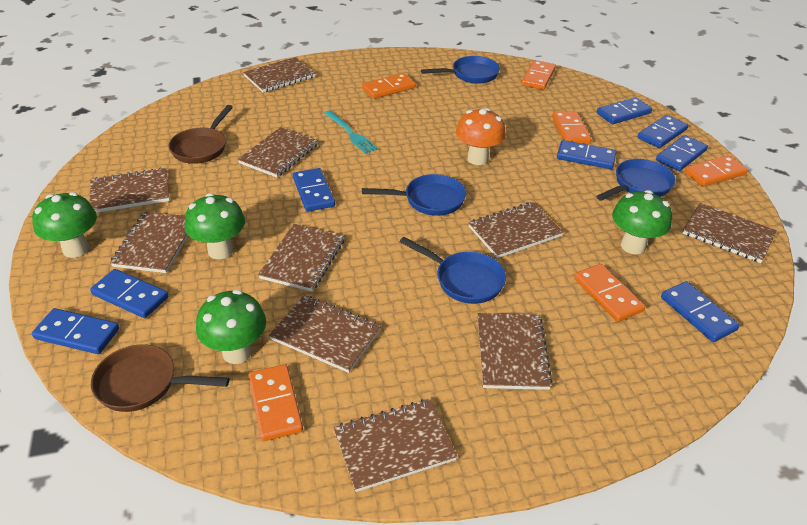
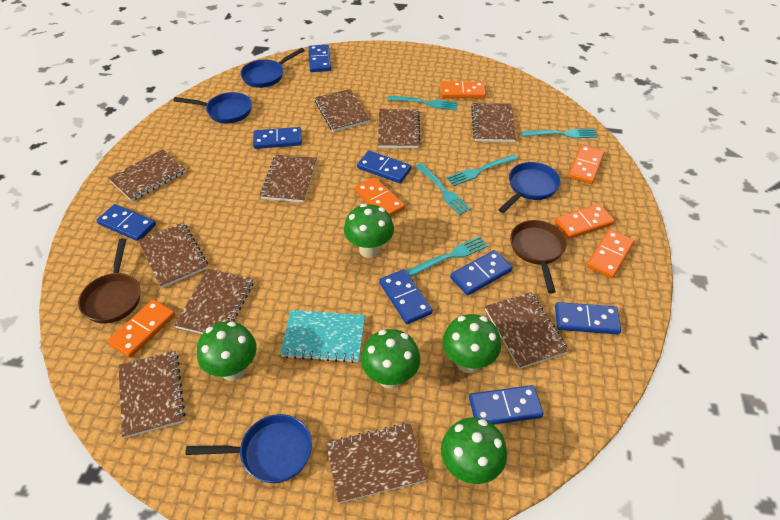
green mushroom: [32,192,97,258] [184,193,245,259] [196,290,266,364] [612,190,672,255] = 4 -> [197,322,257,381] [344,204,394,258] [361,329,420,389] [441,417,507,484] [442,314,501,373] = 5
orange mushroom: [456,108,506,165] = 1 -> none = 0
turquoise fork: [324,110,378,154] = 1 -> [387,96,458,110] [406,237,488,277] [416,163,471,215] [446,154,518,186] [521,129,597,138] = 5
turquoise notebook: none = 0 -> [280,310,365,363] = 1

